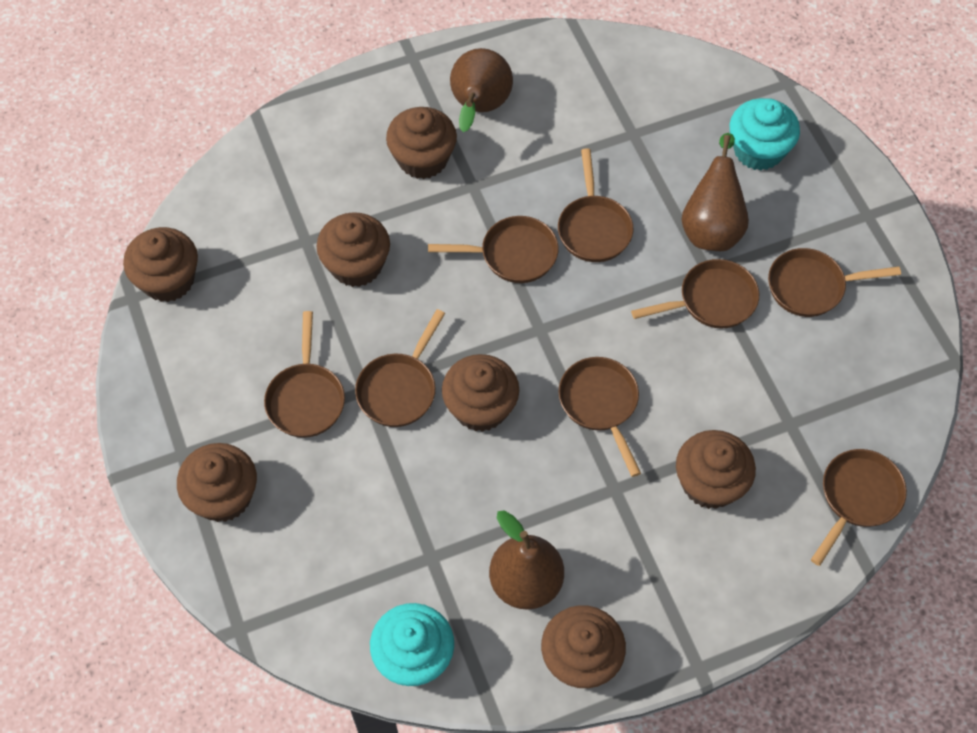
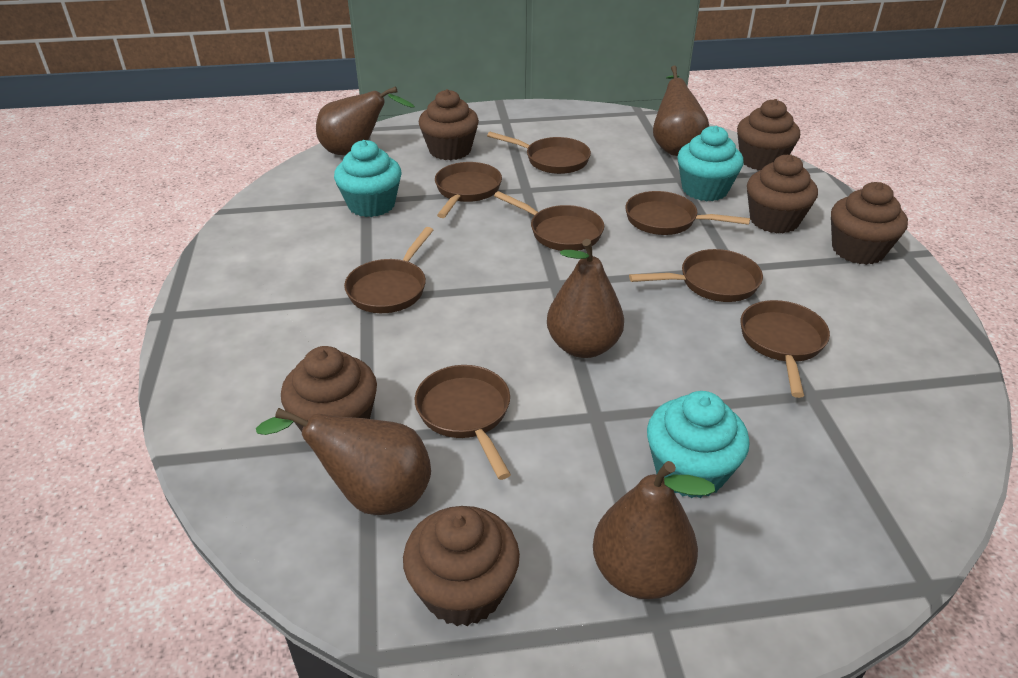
brown cupcake: [123,227,198,302] [177,443,257,522] [317,212,390,287] [386,107,457,179] [442,354,519,432] [541,605,626,688] [676,430,756,509] = 7 -> [281,346,377,432] [403,506,520,626] [419,89,479,160] [737,99,800,170] [747,154,818,234] [831,182,908,265] = 6
brown pear: [450,48,513,132] [489,510,564,610] [681,133,749,251] = 3 -> [256,408,431,515] [316,86,415,155] [547,239,624,358] [593,461,715,599] [653,66,709,156] = 5
turquoise cupcake: [370,603,454,686] [729,98,800,171] = 2 -> [334,140,402,217] [647,391,750,498] [677,126,744,201] = 3

